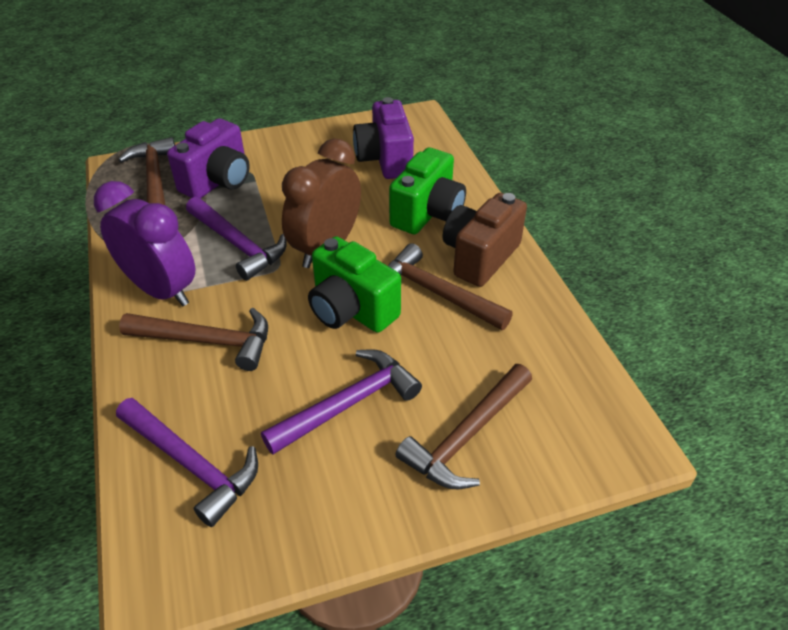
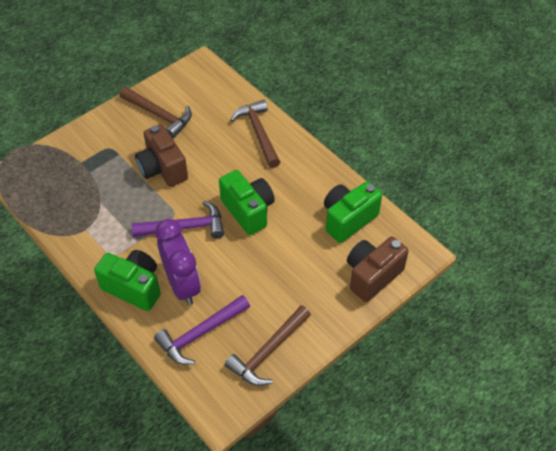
brown camera: [443,193,527,287] = 1 -> [135,124,188,187] [347,237,409,302] = 2
brown clock: [282,138,361,268] = 1 -> none = 0
brown hammer: [118,137,175,205] [119,308,268,371] [388,243,513,330] [395,364,532,489] = 4 -> [119,87,192,139] [225,306,311,386] [231,100,280,168] = 3
green camera: [308,236,401,333] [389,148,466,234] = 2 -> [94,250,161,311] [219,170,275,235] [324,181,382,243] = 3
purple camera: [167,118,250,198] [353,97,414,179] = 2 -> none = 0
purple hammer: [116,398,258,527] [186,197,287,281] [261,349,422,454] = 3 -> [132,201,224,239] [154,295,250,365] = 2

